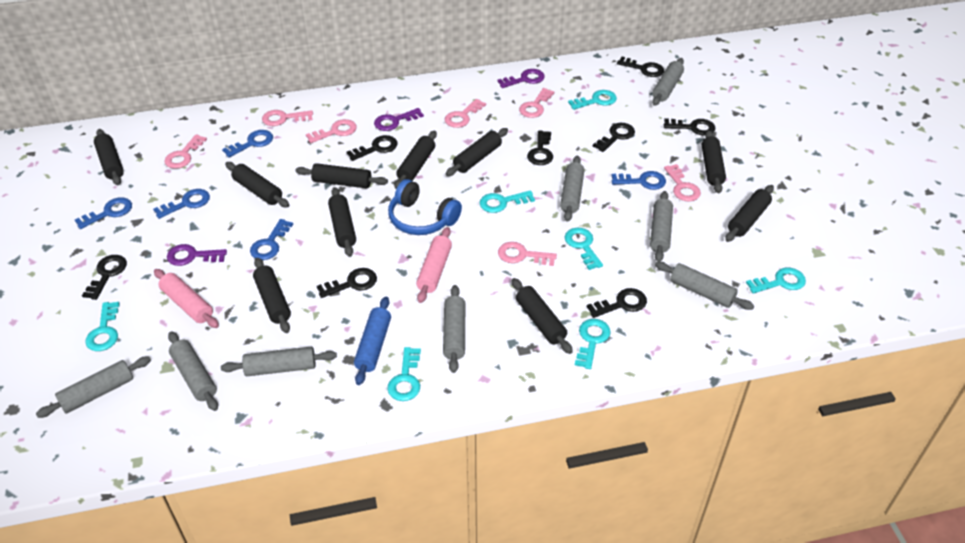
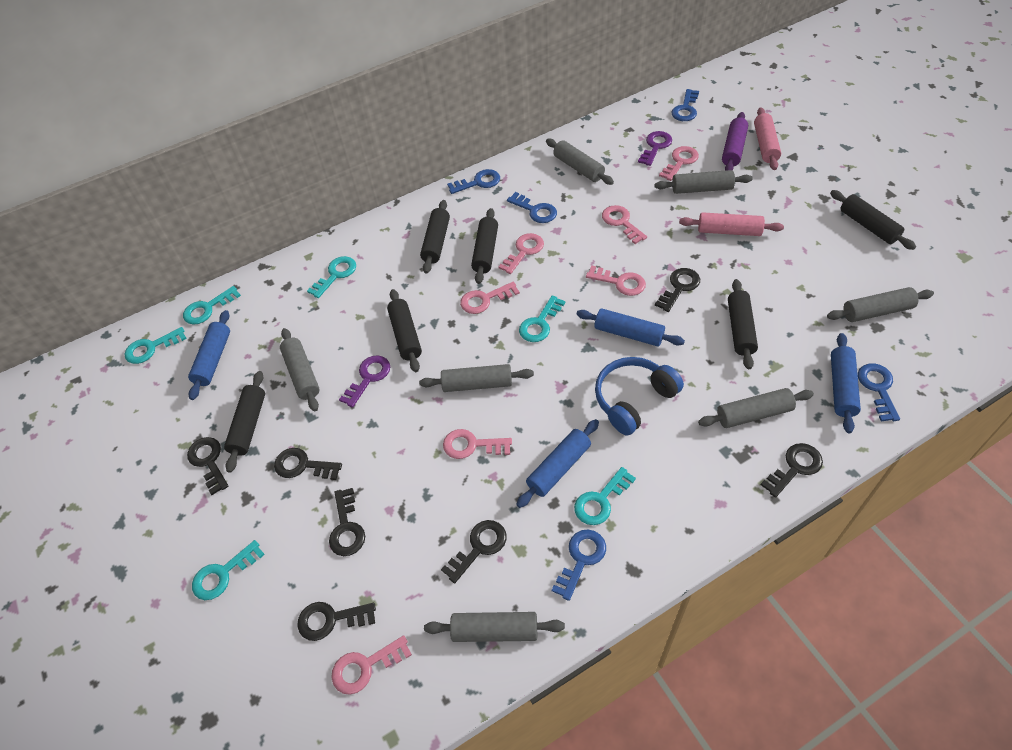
black key: [82,255,127,300] [317,268,377,298] [346,135,398,161] [527,131,553,165] [587,288,647,318] [593,123,635,152] [617,56,664,77] [664,118,715,135] = 8 -> [187,437,229,495] [274,448,342,480] [297,602,376,641] [329,488,365,556] [441,520,507,583] [655,268,700,312] [761,443,823,498] = 7
black rolling pin: [94,129,124,185] [225,162,289,207] [253,258,291,333] [295,163,388,188] [328,187,356,257] [395,131,437,189] [446,128,508,176] [512,278,573,354] [702,130,726,193] [725,185,774,242] = 10 -> [224,371,265,473] [387,289,422,372] [420,200,450,274] [471,208,498,284] [728,279,758,369] [830,190,916,250] = 6
blue rolling pin: [354,297,391,385] = 1 -> [188,310,230,400] [516,419,599,508] [576,308,685,346] [831,333,861,433] = 4
grey rolling pin: [36,356,151,418] [168,331,218,411] [221,347,337,376] [443,285,465,373] [560,156,585,222] [650,191,673,262] [652,58,684,106] [655,262,754,310] = 8 -> [280,328,320,411] [419,364,534,392] [424,612,565,642] [546,138,614,185] [655,170,753,194] [698,388,814,428] [827,287,934,322] = 7
purple key: [167,244,227,266] [374,108,424,131] [497,69,545,88] = 3 -> [339,355,390,408] [638,131,672,166] = 2
purple rolling pin: none = 0 -> [722,112,748,171] = 1
turquoise key: [85,302,120,351] [387,347,421,401] [480,190,535,213] [565,228,603,270] [568,90,617,110] [575,319,611,369] [746,268,806,294] = 7 -> [125,327,187,364] [183,286,241,325] [192,540,265,600] [307,256,356,298] [519,295,565,342] [574,467,636,525] = 6

